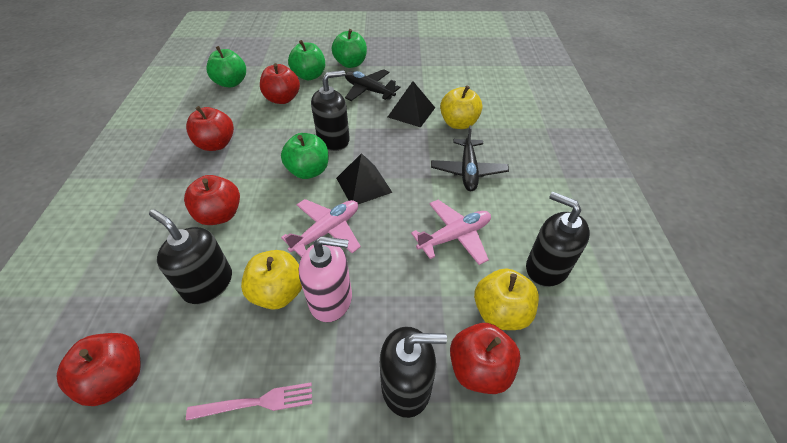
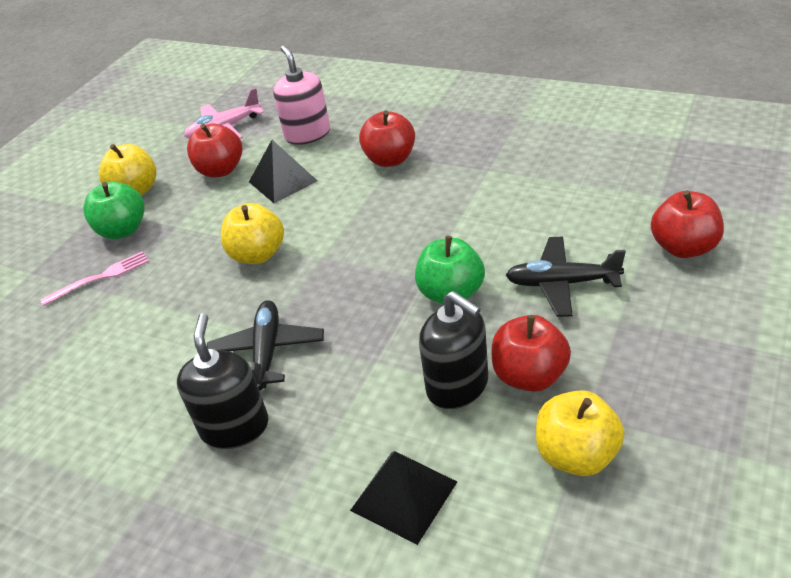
black soap dispenser: [149,209,232,304] [311,70,350,151] [380,326,447,418] [526,192,590,287] = 4 -> [177,313,269,449] [419,291,488,409] = 2
green apple: [206,46,246,88] [281,133,329,179] [288,40,325,80] [332,29,367,68] = 4 -> [83,182,145,239] [415,236,485,304] = 2
pink plane: [281,199,361,257] [411,200,491,265] = 2 -> [184,88,264,139] = 1
red apple: [57,333,141,406] [184,175,240,225] [186,106,234,151] [260,63,300,104] [450,323,521,394] = 5 -> [187,124,242,178] [359,110,415,167] [492,315,571,392] [651,190,724,258] = 4

